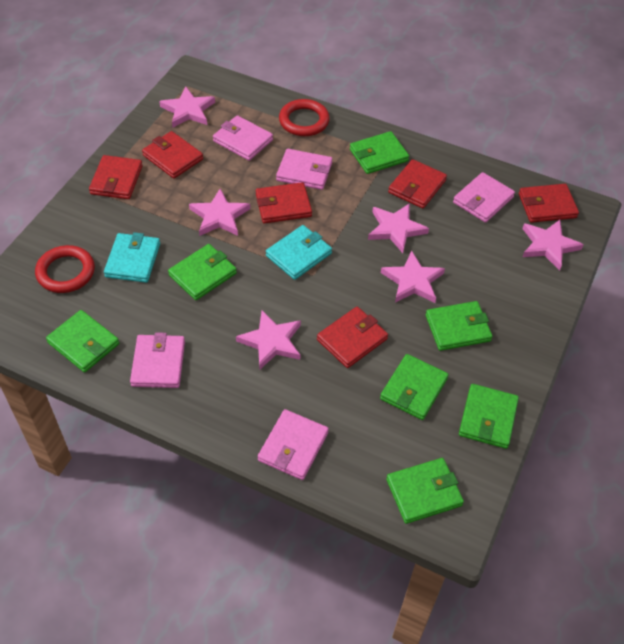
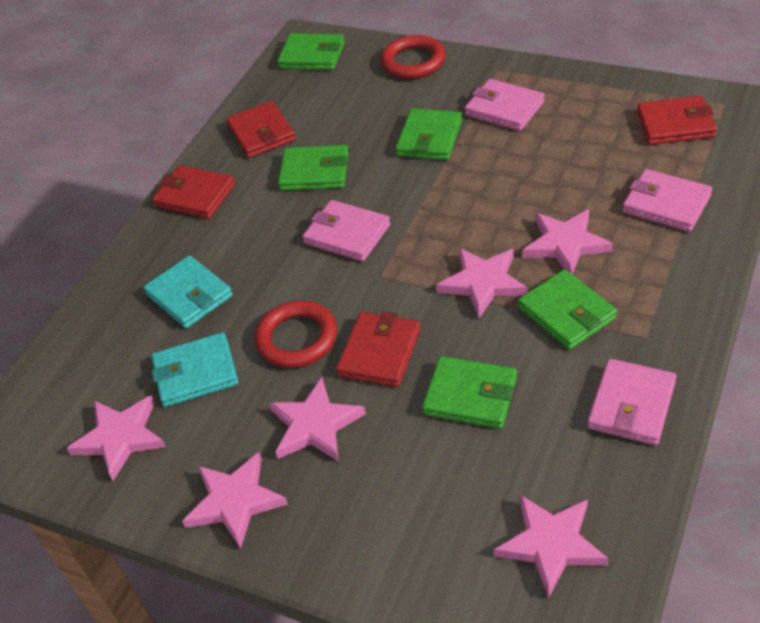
green wallet: [46,310,119,373] [168,244,237,300] [350,131,409,174] [380,354,448,420] [386,458,464,524] [426,301,492,351] [459,384,519,449] = 7 -> [277,33,345,70] [278,145,349,191] [395,108,462,160] [422,356,517,429] [518,269,617,350] = 5
pink wallet: [130,332,185,388] [213,115,273,161] [258,409,329,480] [276,149,332,190] [453,172,515,223] = 5 -> [303,200,391,261] [465,79,545,131] [587,359,676,445] [622,169,712,232] = 4
red wallet: [89,155,143,199] [142,131,203,179] [256,182,312,223] [317,307,388,368] [388,159,447,209] [519,184,579,223] = 6 -> [152,165,235,219] [226,101,296,158] [336,312,421,387] [637,96,716,145] = 4

